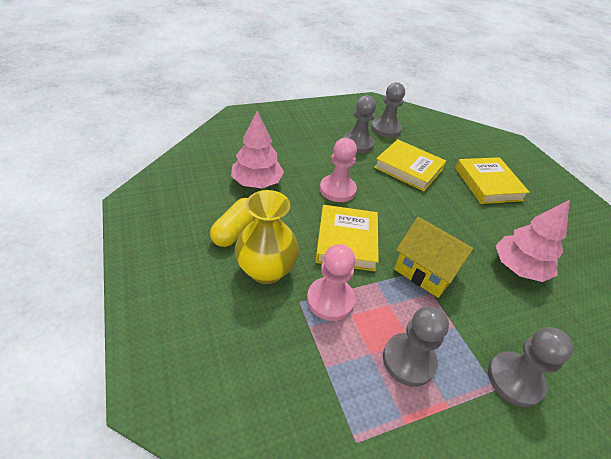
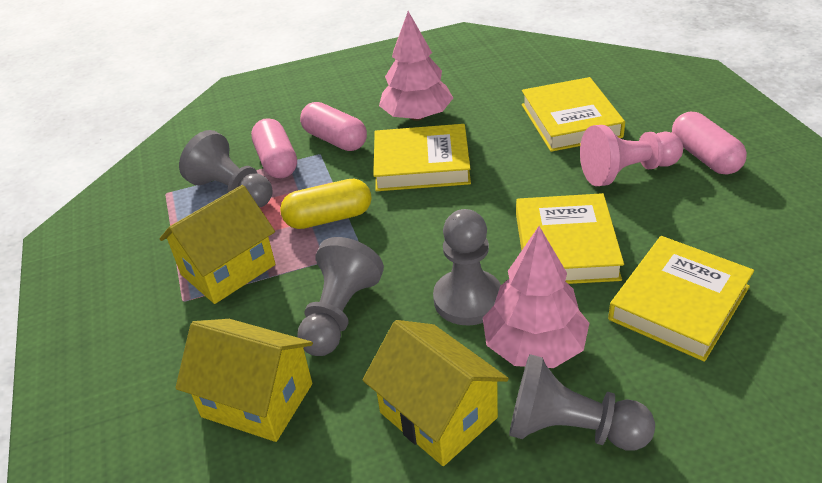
pink capsule: none = 0 -> [251,118,297,178] [300,102,367,151] [672,112,747,175] = 3
pink pawn: [307,244,356,321] [320,138,357,202] = 2 -> [580,125,683,187] = 1
yellow book: [315,205,379,271] [374,139,446,191] [455,157,530,204] = 3 -> [373,124,471,191] [516,193,624,284] [521,77,625,152] [608,236,754,362] = 4
yellow house: [394,217,475,298] = 1 -> [159,185,276,304] [175,319,313,442] [362,320,509,466] = 3
yellow vase: [235,190,299,284] = 1 -> none = 0

